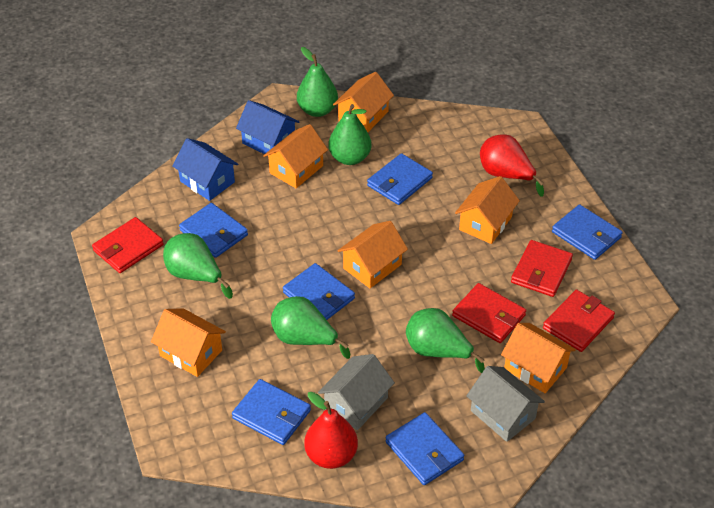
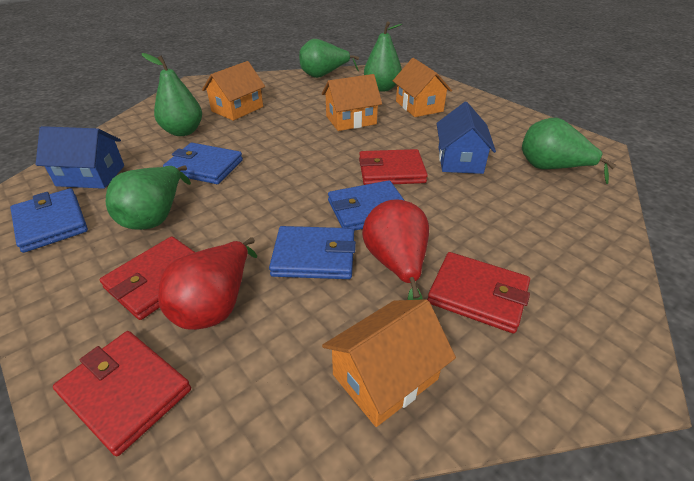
blue wallet: [179,203,248,258] [232,379,311,445] [283,263,355,320] [367,153,433,205] [385,412,464,485] [552,205,623,260] = 6 -> [10,188,88,253] [163,143,243,184] [269,226,356,279] [328,180,405,231] = 4
grey house: [318,354,395,430] [466,366,545,442] = 2 -> none = 0
orange house: [151,308,226,377] [263,124,328,188] [333,72,394,132] [338,221,408,288] [455,176,520,244] [501,323,576,393] = 6 -> [202,61,265,121] [322,74,382,131] [322,299,456,427] [393,58,452,117] = 4

